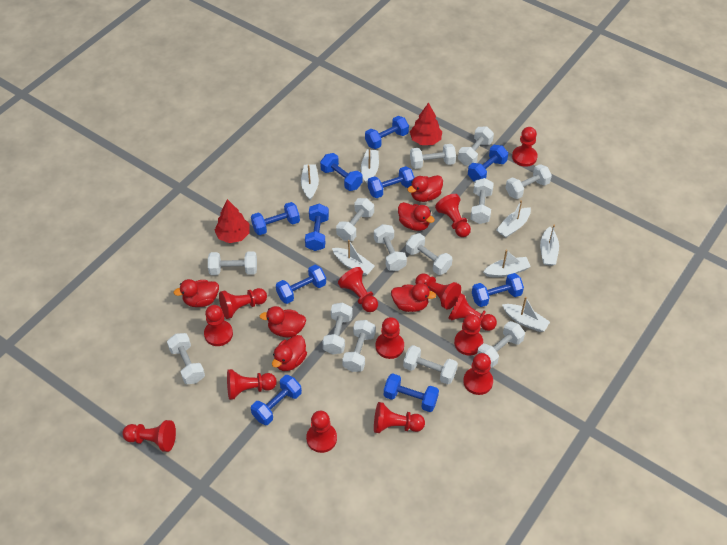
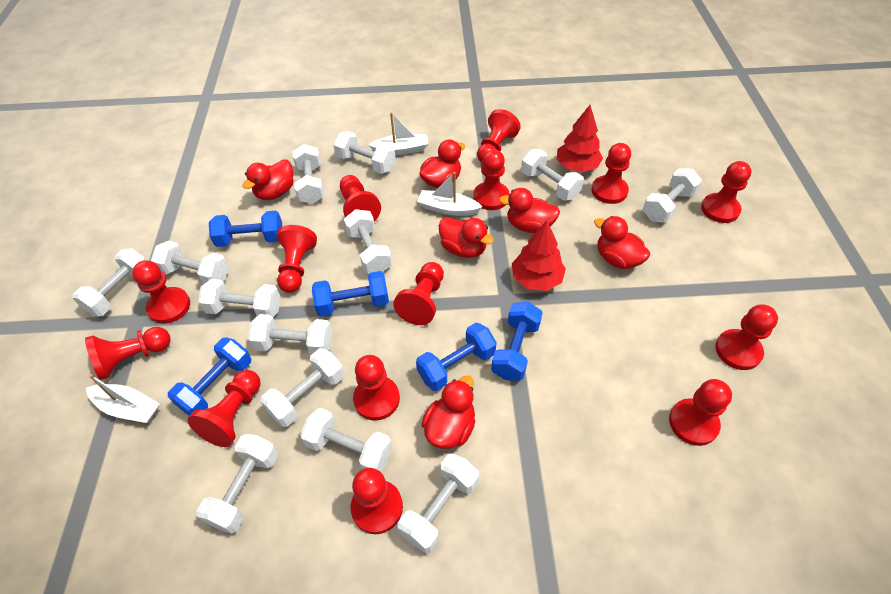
blue dumbbell: [251,202,300,235] [251,375,302,425] [276,265,326,304] [305,204,329,251] [320,153,363,191] [365,116,409,149] [368,166,415,198] [384,373,439,412] [468,145,508,182] [472,273,524,307] = 10 -> [168,337,251,416] [209,211,282,247] [312,271,389,316] [416,323,497,391] [491,302,543,380] = 5
white boat: [301,164,319,200] [332,240,375,276] [361,149,379,185] [483,250,531,277] [496,200,531,238] [502,297,550,332] [540,224,559,266] = 7 -> [86,374,160,423] [369,112,428,155] [417,172,482,216] = 3

